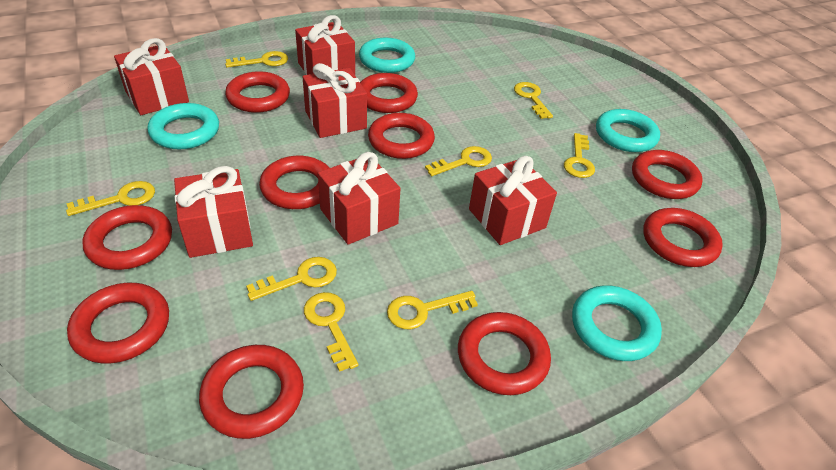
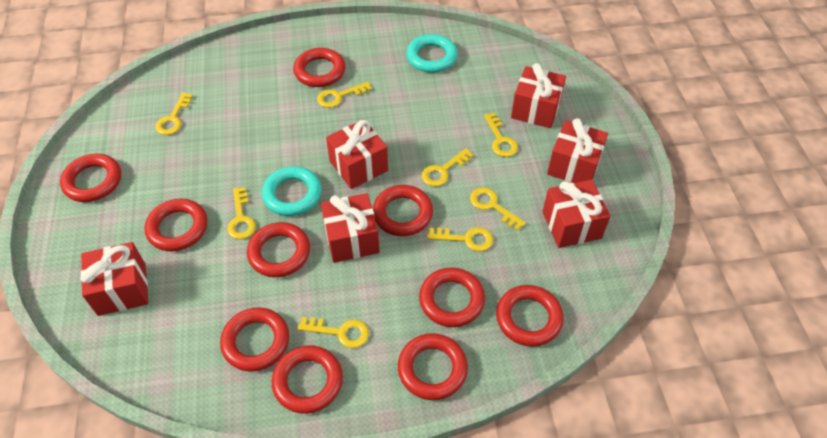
turquoise ring: [147,103,219,149] [359,38,415,73] [572,285,662,361] [596,109,660,152] = 4 -> [262,166,321,216] [406,34,457,73] = 2

